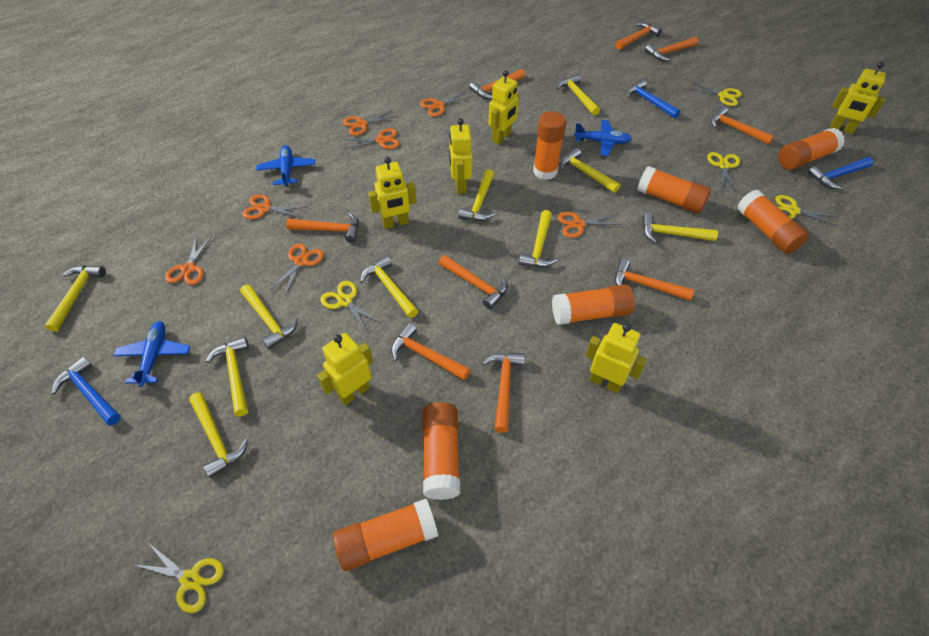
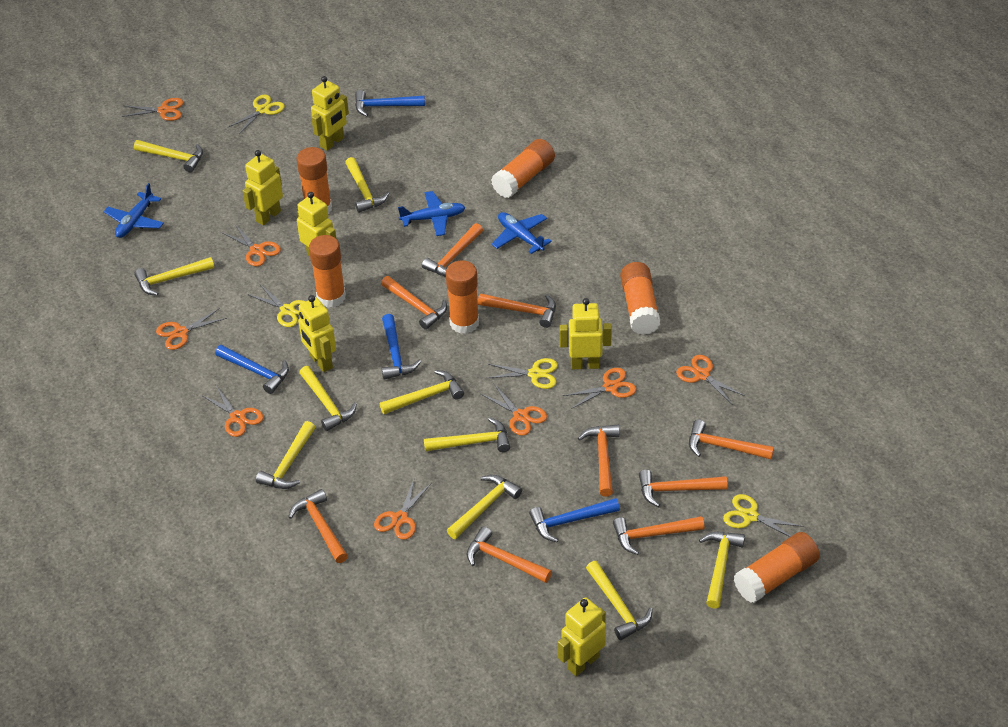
blue hammer: [52,356,121,425] [626,79,681,118] [808,157,874,189] = 3 -> [215,345,289,394] [355,90,425,116] [382,314,421,380] [529,498,620,542] = 4
orange glue stick: [333,499,438,571] [423,402,461,500] [533,111,566,180] [552,284,635,325] [637,166,711,214] [737,190,809,254] [778,128,845,170] = 7 -> [296,147,332,214] [309,235,346,308] [446,260,479,334] [491,139,555,198] [620,262,661,335] [734,532,820,603] = 6
orange scissors: [165,235,212,285] [242,194,307,219] [269,244,324,295] [343,110,398,136] [343,128,399,149] [420,91,472,117] [558,212,622,238] = 7 -> [121,98,183,121] [156,308,227,350] [201,386,263,437] [223,224,281,266] [374,480,431,540] [481,384,547,436] [563,368,636,409] [676,355,745,405] = 8
yellow scissors: [132,544,224,613] [320,281,381,332] [689,81,742,106] [707,152,740,193] [775,195,838,226] = 5 -> [229,95,285,134] [249,285,306,327] [488,358,558,389] [723,494,803,537] = 4

